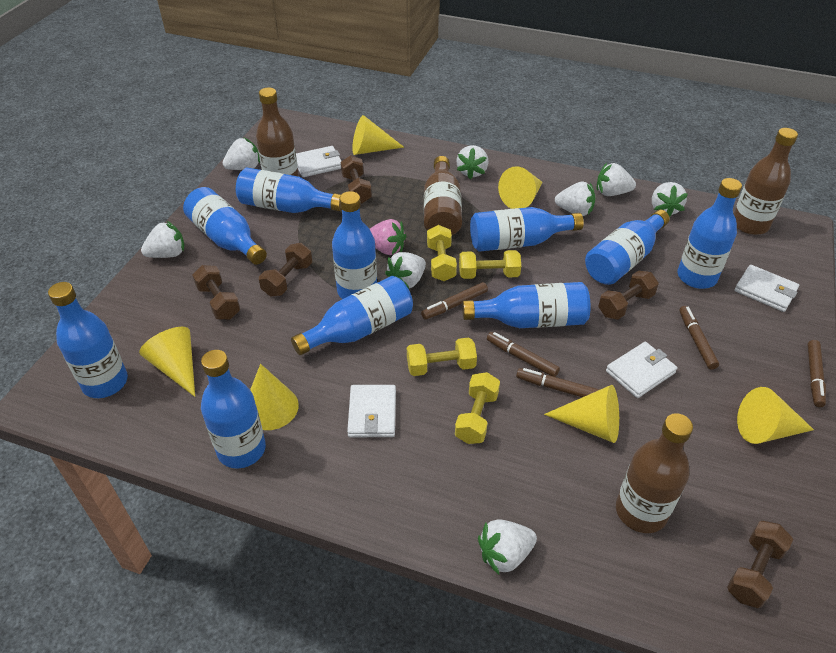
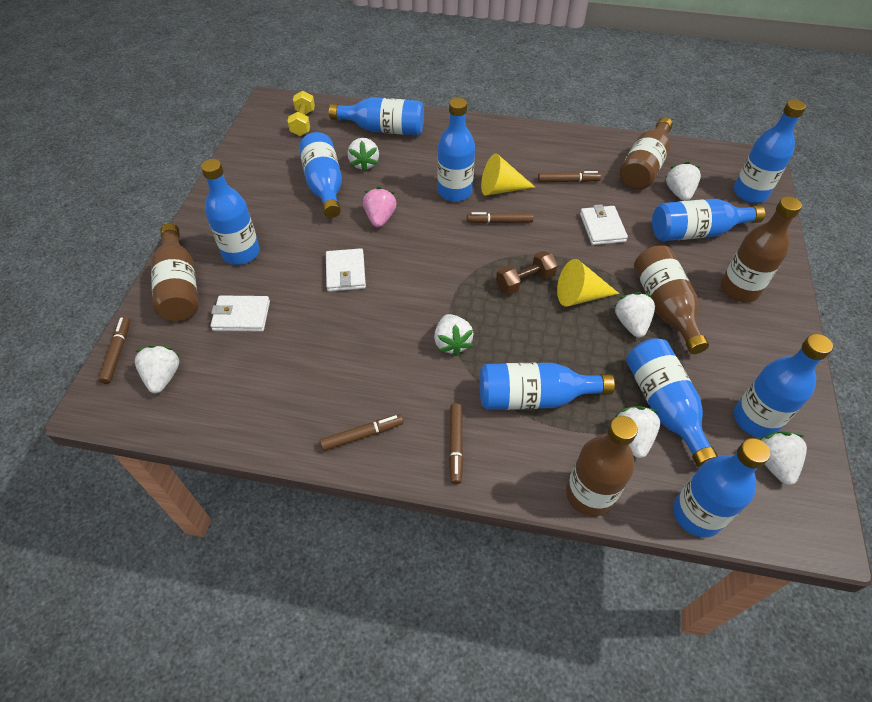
brown bottle: [256,88,299,177] [424,156,462,235] [616,413,693,533] [734,128,798,235] = 4 -> [151,223,198,321] [566,416,638,516] [620,117,673,190] [634,245,709,354] [721,196,802,302] = 5
brown dumbbell: [192,265,240,319] [259,243,312,297] [341,155,372,204] [598,271,659,320] [727,521,793,608] = 5 -> [496,251,558,295] = 1
white strawberry: [141,221,184,258] [223,137,260,170] [385,252,426,289] [456,145,488,179] [478,519,537,575] [555,182,595,216] [597,163,636,196] [652,182,688,217] = 8 -> [135,345,179,393] [348,138,379,172] [434,314,474,356] [615,292,655,338] [615,406,660,458] [666,162,701,201] [759,431,807,485] = 7
white wallet: [296,146,341,177] [347,385,396,437] [606,342,678,398] [734,265,799,312] = 4 -> [210,295,270,332] [326,248,366,292] [580,204,628,245] = 3
yellow cone: [139,327,195,397] [250,364,299,430] [352,115,404,155] [498,166,542,209] [544,385,619,443] [737,387,814,444] = 6 -> [481,153,535,196] [557,259,619,306] = 2
yellow dumbbell: [407,337,477,376] [427,225,457,281] [455,372,500,444] [459,250,521,279] = 4 -> [287,91,315,136] = 1

